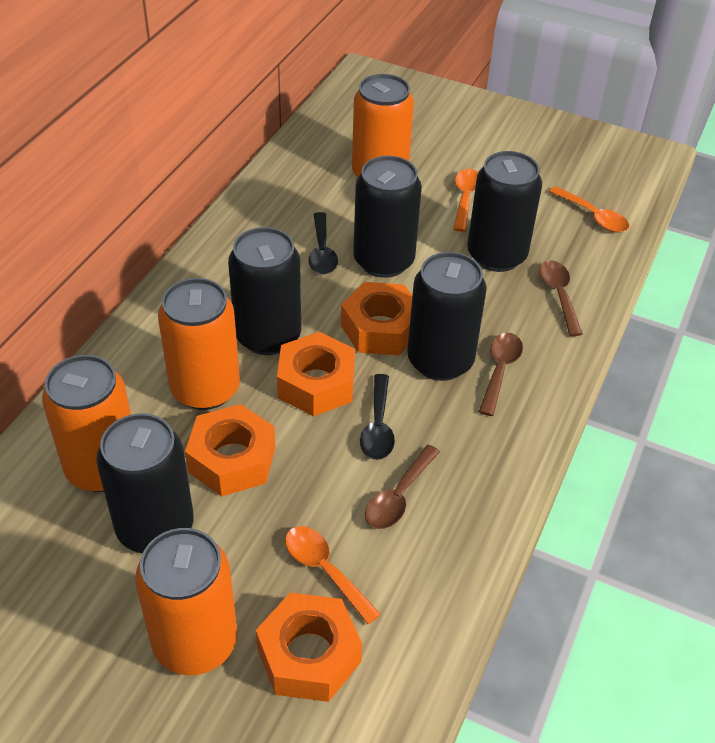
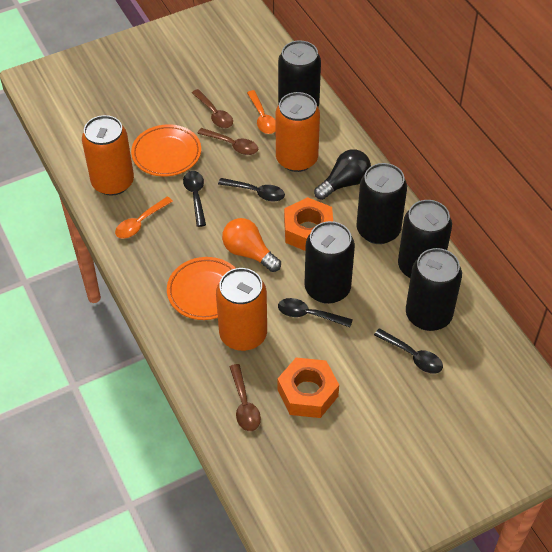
black light bulb: none = 0 -> [314,149,371,200] = 1
black spoon: [308,212,338,274] [360,374,395,460] = 2 -> [183,171,206,227] [218,178,285,201] [278,298,353,327] [374,328,443,374] = 4
orange can: [42,355,131,492] [135,528,237,675] [158,278,240,410] [352,74,414,177] = 4 -> [82,115,134,196] [216,268,267,351] [276,92,320,172] = 3
orange light bulb: none = 0 -> [222,218,281,272] = 1
orange nut: [185,404,275,496] [256,593,362,702] [277,332,355,416] [341,282,412,356] = 4 -> [278,358,339,418] [284,197,333,251] = 2
orange plate: none = 0 -> [131,124,201,177] [167,257,235,320] = 2
orange spoon: [285,526,381,624] [453,169,478,232] [549,186,629,232] = 3 -> [115,197,173,239] [247,90,276,134] = 2

